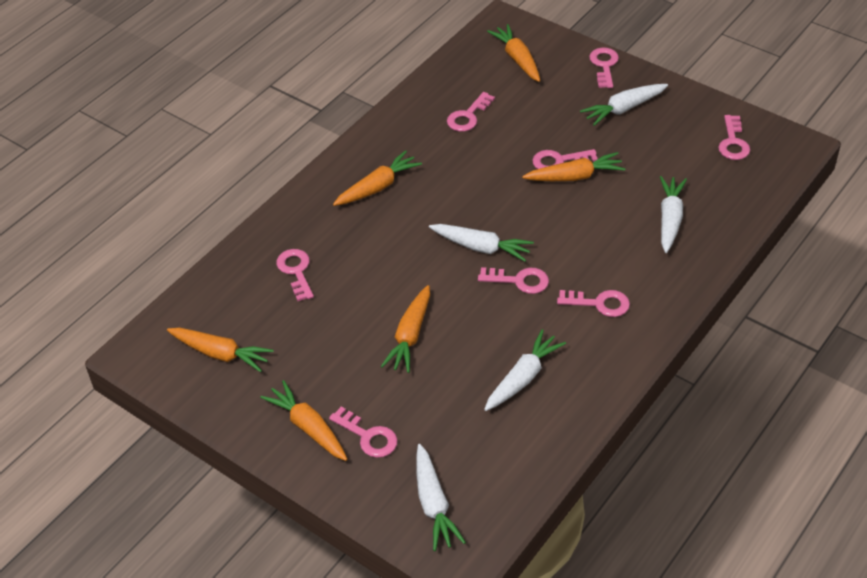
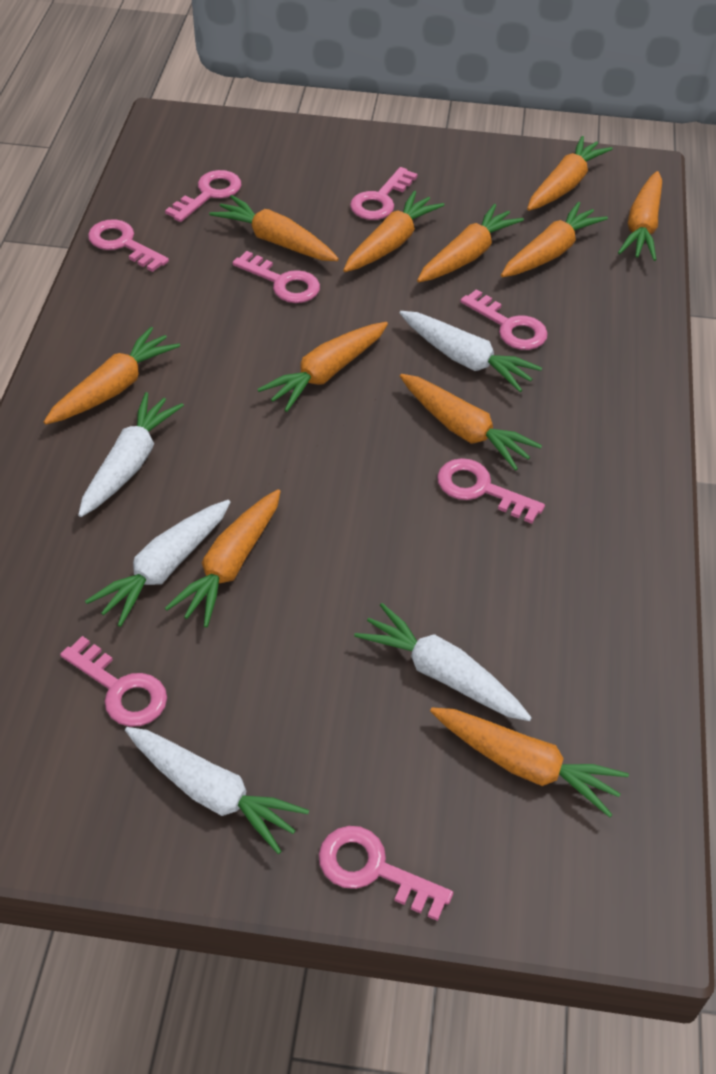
orange carrot: [167,327,274,372] [260,380,347,461] [333,150,422,206] [381,285,430,373] [487,24,540,82] [522,152,626,181] = 6 -> [44,327,180,425] [165,489,281,627] [209,195,339,261] [257,322,388,412] [343,191,444,272] [400,374,542,471] [417,204,524,282] [430,708,629,817] [501,202,608,277] [527,136,612,211] [618,171,662,261] = 11

